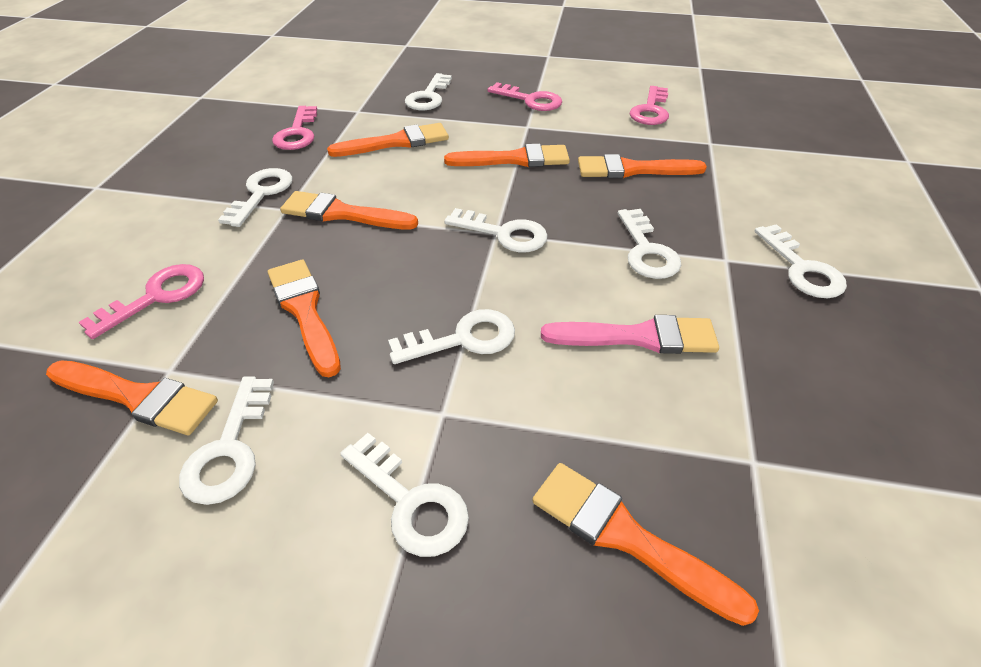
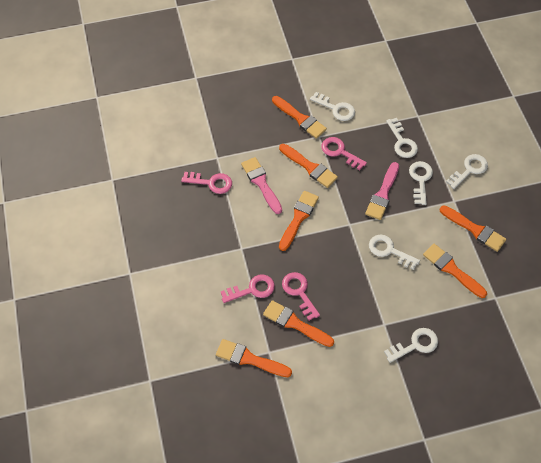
pink brush: [541,315,719,354] = 1 -> [241,157,282,214] [365,162,399,220] = 2
white key: [179,376,274,505] [218,168,293,227] [340,433,469,557] [388,309,515,364] [405,73,452,110] [444,208,548,252] [618,209,681,279] [754,224,847,298] = 8 -> [310,92,355,121] [369,235,420,270] [384,328,438,363] [386,118,418,158] [409,161,433,205] [446,154,488,189] = 6

